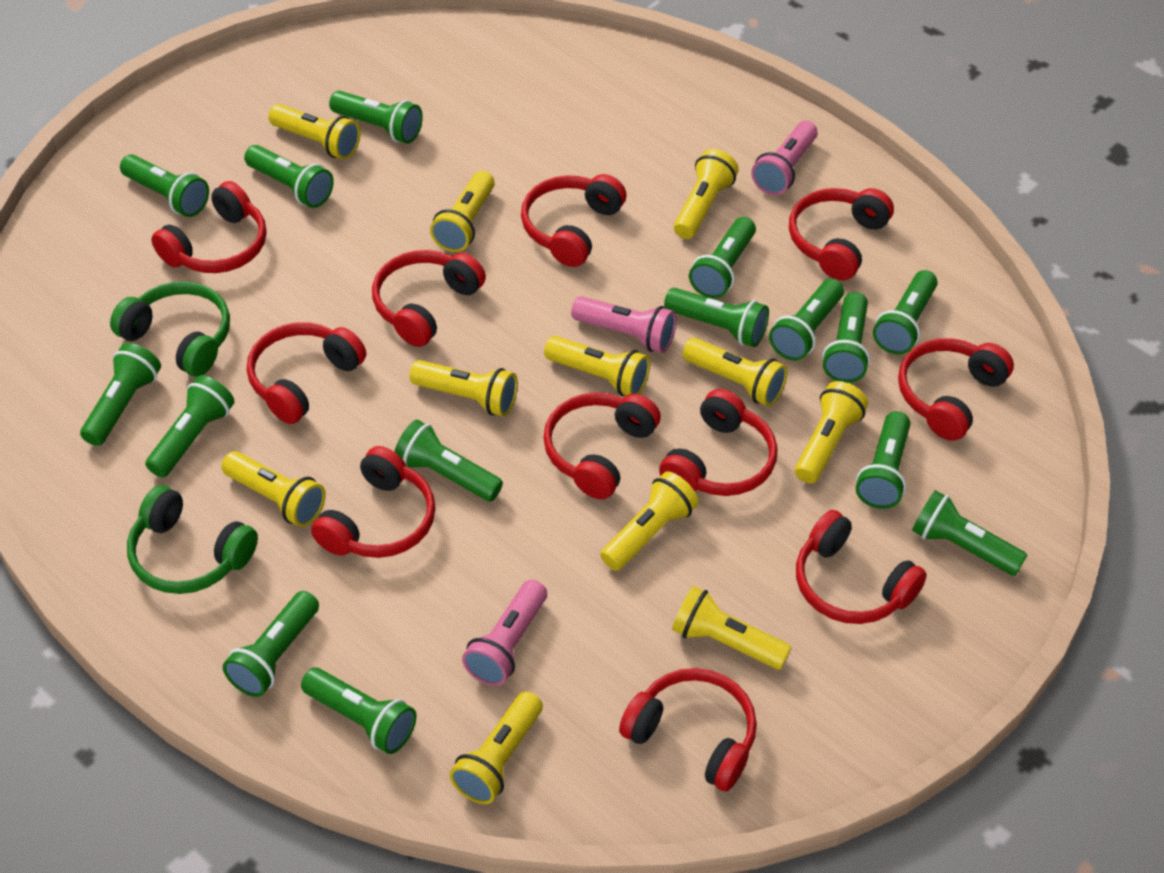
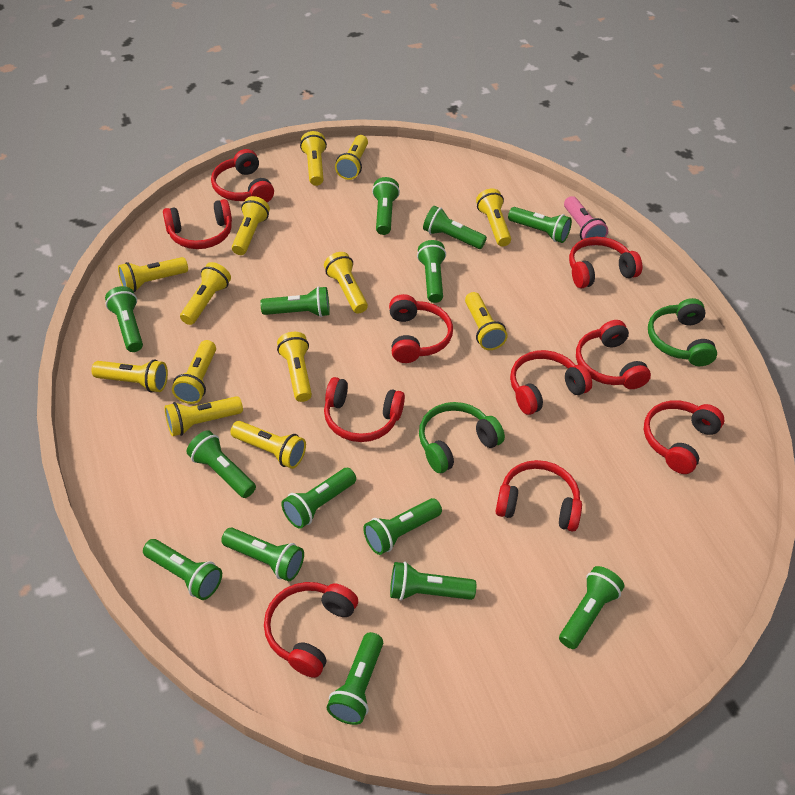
green flashlight: [80,343,161,446] [120,154,209,217] [145,375,235,477] [223,591,319,697] [244,145,334,208] [301,668,417,754] [329,91,423,144] [394,419,503,502] [664,288,769,347] [689,217,756,298] [769,279,844,361] [822,292,870,383] [856,411,910,509] [873,270,938,355] [912,490,1028,576] = 15 -> [105,286,143,352] [143,539,222,600] [187,430,256,498] [221,527,304,581] [260,286,330,317] [281,468,356,529] [327,632,383,725] [363,498,442,555] [372,177,400,235] [390,562,476,601] [417,240,446,303] [423,206,487,249] [508,207,572,243] [559,566,624,649] = 14
pink flashlight: [462,580,547,686] [571,296,676,353] [751,121,818,195] = 3 -> [564,196,608,246] = 1
red headphones: [151,181,267,273] [247,322,366,424] [311,446,436,558] [372,250,486,347] [521,174,626,267] [543,393,661,499] [619,668,757,791] [659,389,778,496] [789,188,894,280] [796,510,927,624] [898,338,1014,441] = 11 -> [163,199,232,249] [211,149,274,202] [264,582,358,678] [324,377,405,442] [389,294,453,363] [495,460,582,532] [510,350,592,415] [569,237,642,288] [576,320,651,389] [644,400,724,474] = 10
yellow flashlight: [221,451,326,527] [268,104,361,160] [409,360,518,416] [430,171,495,252] [449,691,543,804] [544,336,650,396] [600,471,699,571] [672,586,792,670] [674,149,739,239] [682,338,788,406] [795,381,868,483] = 11 -> [92,359,168,392] [118,257,188,292] [165,396,243,436] [172,340,216,404] [180,262,231,325] [230,421,306,469] [232,196,270,255] [277,332,312,402] [300,131,327,186] [324,252,368,314] [335,135,368,180] [465,292,508,350] [476,189,511,247] = 13

